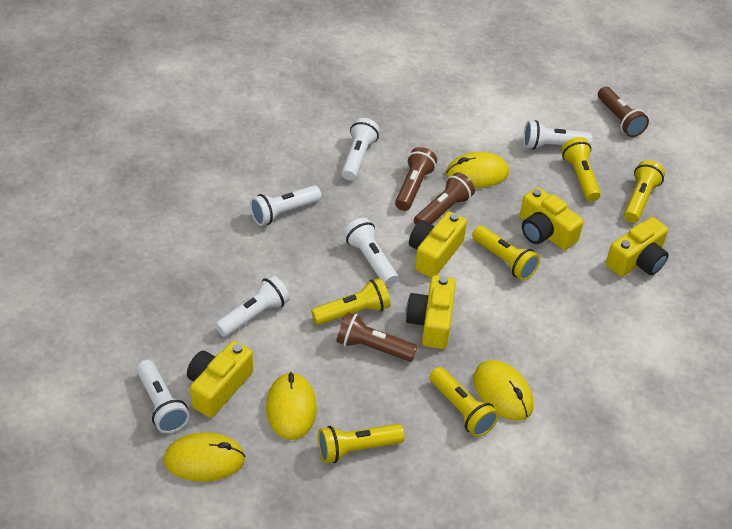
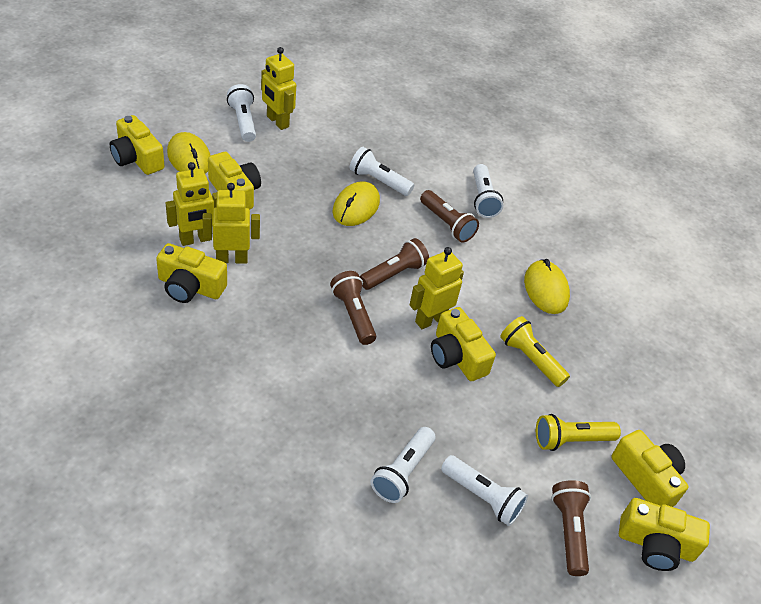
white flashlight: [136,360,189,433] [215,275,290,337] [250,185,321,226] [341,118,380,181] [344,218,398,286] [523,120,592,150] = 6 -> [227,84,256,142] [350,147,414,196] [371,427,435,503] [441,455,528,526] [473,164,503,218] = 5
yellow camera: [187,341,253,418] [406,275,456,349] [409,211,467,278] [520,187,583,250] [606,217,669,277] = 5 -> [110,115,164,175] [156,243,227,303] [208,152,261,210] [431,307,496,381] [611,430,689,507] [619,498,710,571] = 6
yellow flashlight: [311,278,390,325] [318,424,405,463] [430,367,499,437] [472,226,540,281] [561,137,601,202] [624,160,665,223] = 6 -> [500,316,570,387] [536,414,621,451] = 2
yellow mouse: [164,432,245,482] [266,372,317,440] [446,152,509,188] [473,360,534,421] = 4 -> [167,132,211,174] [332,181,380,226] [524,259,570,314] = 3
yellow robot: none = 0 -> [166,162,217,246] [202,183,260,263] [261,47,296,130] [410,247,464,329] = 4

